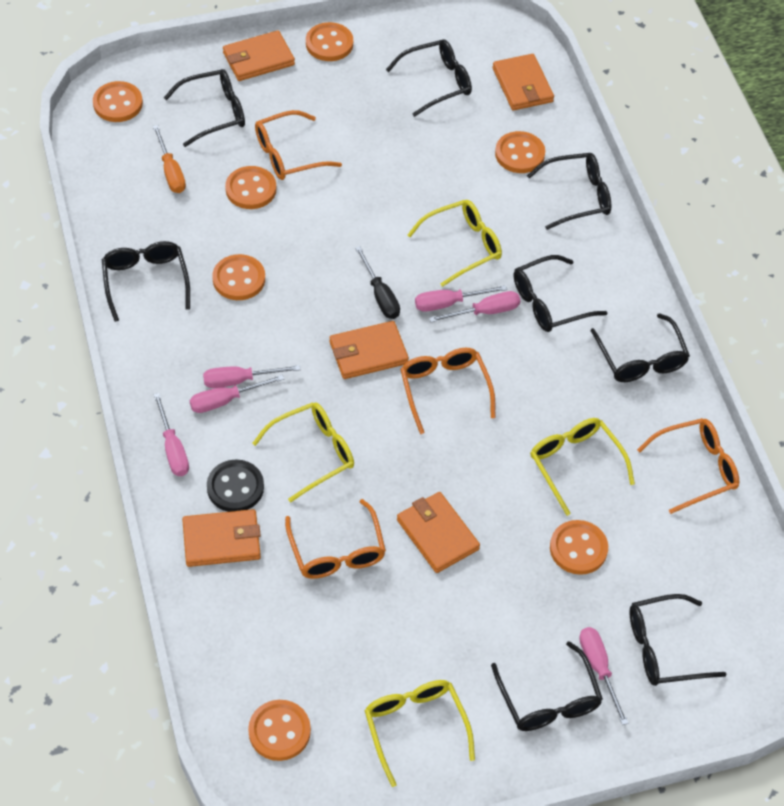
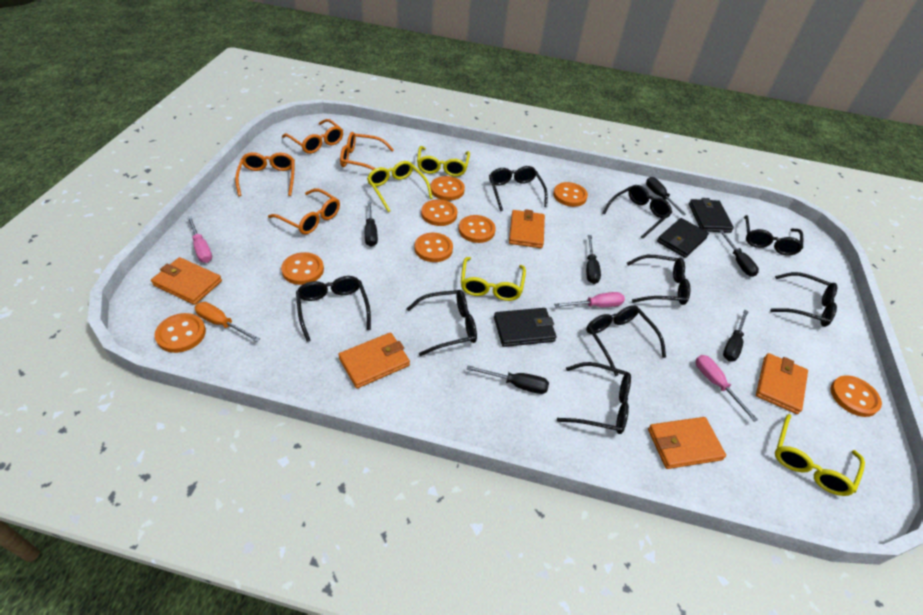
black button: [207,459,264,512] = 1 -> none = 0
black glasses: [102,241,190,322] [164,69,245,147] [386,39,472,117] [491,641,603,731] [514,255,608,332] [527,153,611,230] [590,313,690,382] [630,594,727,686] = 8 -> [296,276,371,342] [407,290,477,356] [489,166,548,211] [557,362,631,434] [586,305,666,376] [603,185,672,239] [627,255,690,305] [744,215,803,256] [770,272,838,327] = 9
black screwdriver: [355,246,400,319] = 1 -> [365,201,378,247] [466,366,549,394] [586,235,601,284] [646,177,686,215] [719,230,759,277] [723,310,749,362] = 6
black wallet: none = 0 -> [494,308,556,347] [657,218,709,258] [689,198,734,233] = 3
orange button: [93,81,143,122] [212,254,265,300] [225,166,276,209] [248,700,311,761] [306,22,353,61] [495,131,545,173] [550,520,608,575] = 7 -> [154,313,206,353] [281,252,324,285] [415,233,453,262] [421,199,457,226] [430,176,465,201] [459,215,496,243] [553,182,588,207] [830,375,882,417] = 8
pink screwdriver: [153,393,189,476] [190,375,284,413] [203,365,301,388] [415,285,507,312] [429,291,520,322] [579,627,628,725] = 6 -> [187,216,212,263] [554,292,625,307] [696,355,758,422] = 3

